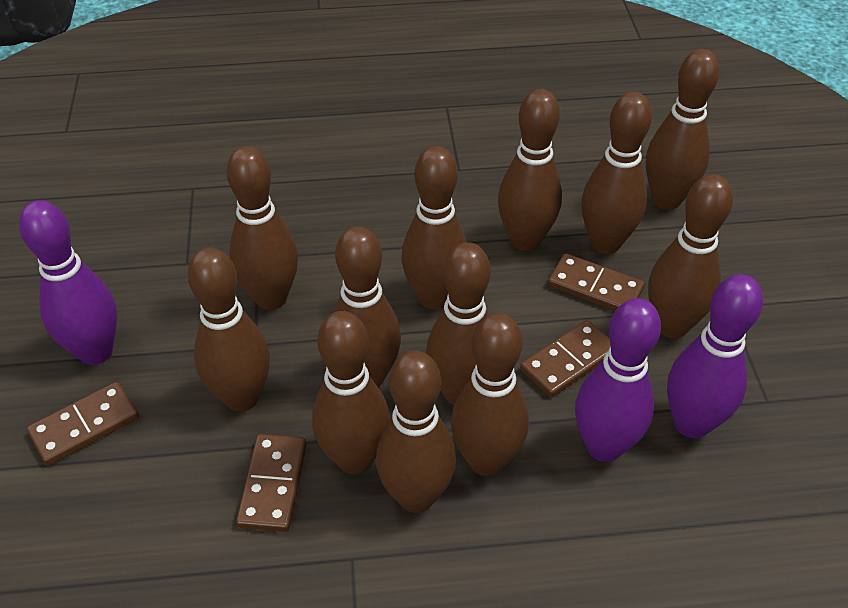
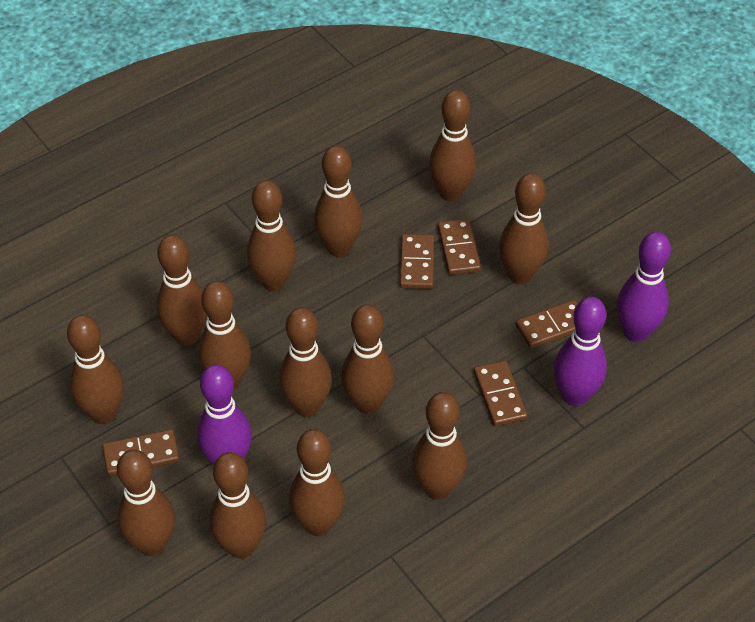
brown bowling pin: [187,247,270,412] [227,146,298,310] [312,311,390,474] [333,226,401,387] [376,350,456,513] [401,146,466,310] [426,242,491,405] [451,313,529,476] [498,89,562,251] [581,92,652,254] [646,49,719,210] [648,174,733,339] = 12 -> [67,315,124,424] [117,449,175,556] [156,235,207,346] [199,281,251,390] [209,452,266,559] [247,180,296,291] [279,307,332,417] [289,429,345,536] [314,146,363,257] [341,304,394,414] [412,392,467,500] [429,90,476,201] [499,173,549,284] = 13
brown domino: [27,382,139,465] [236,434,307,532] [520,320,611,398] [548,253,645,311] = 4 -> [102,429,180,476] [400,234,434,289] [438,219,481,275] [474,361,527,426] [516,300,578,348] = 5

